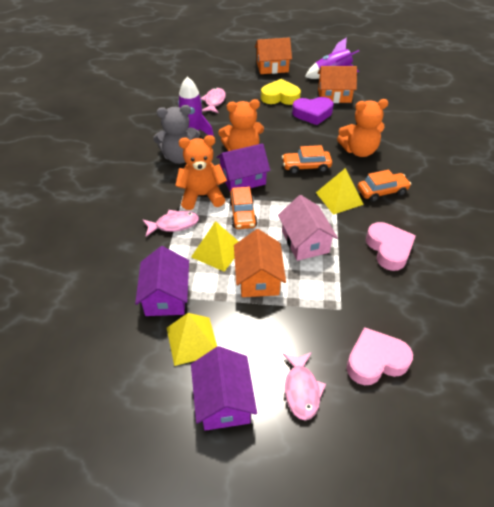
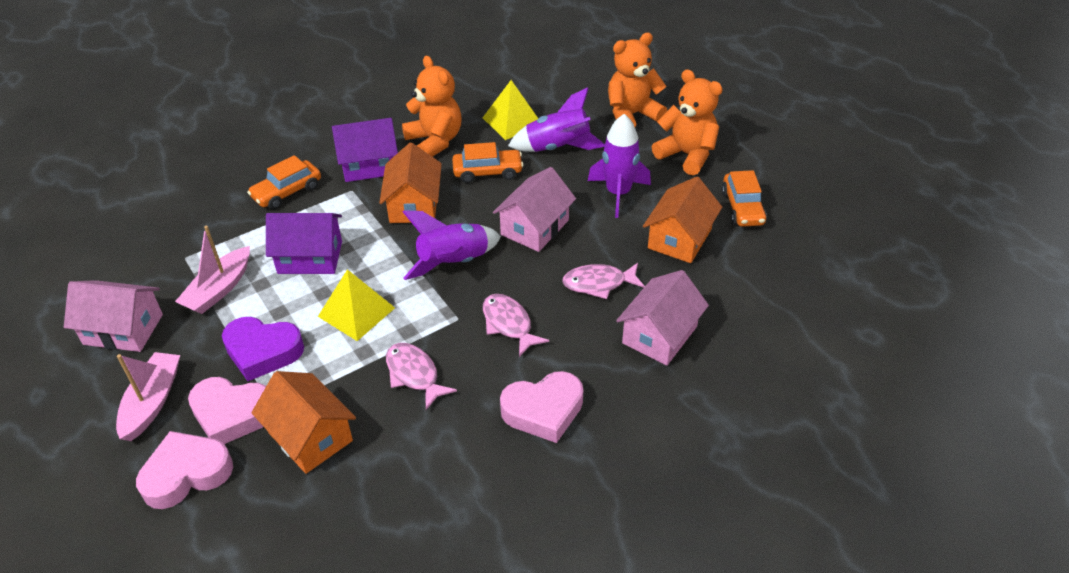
grey teddy bear: [153,105,200,164] = 1 -> none = 0
pink boat: none = 0 -> [116,352,180,441] [175,226,250,314] = 2
pink heart: [347,327,413,385] [366,222,416,271] = 2 -> [136,431,233,509] [188,377,266,444] [500,371,583,443] = 3
pink house: [278,195,338,261] = 1 -> [64,280,163,352] [493,167,576,252] [616,270,709,366] = 3
purple house: [135,246,189,316] [191,346,257,431] [217,143,270,192] = 3 -> [266,213,342,274] [332,118,398,182] = 2
purple rocket: [178,76,214,137] [305,37,359,79] = 2 -> [403,210,501,280] [508,87,605,152] [588,114,651,218] = 3
yellow heart: [261,79,301,105] = 1 -> none = 0
yellow pyramid: [167,313,217,366] [191,221,239,272] [316,168,364,215] = 3 -> [318,269,395,341] [483,80,538,140] = 2

